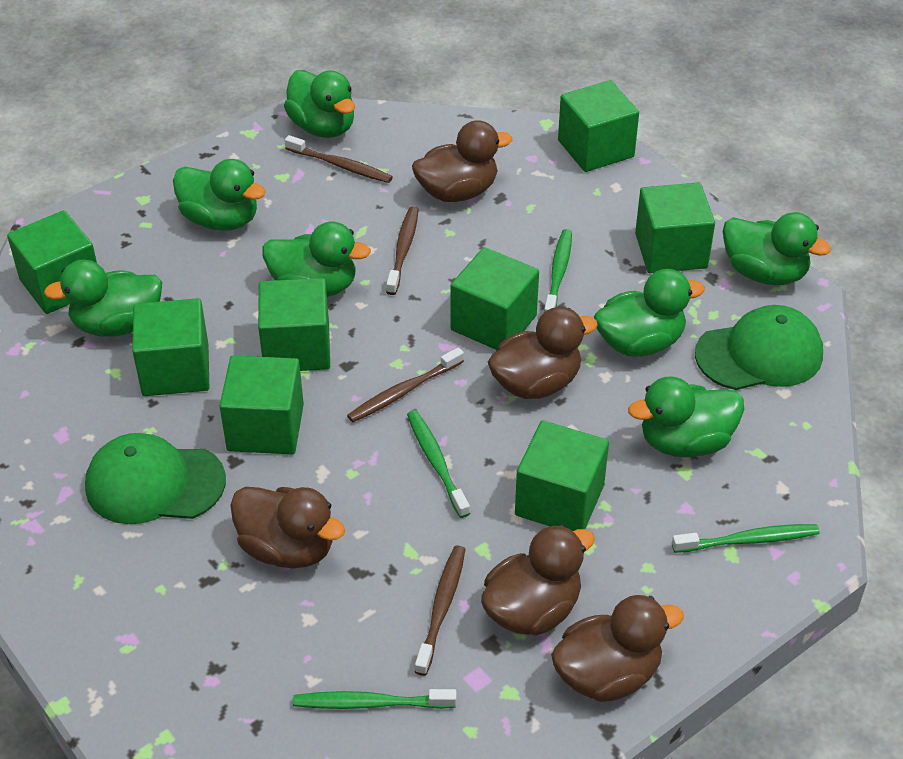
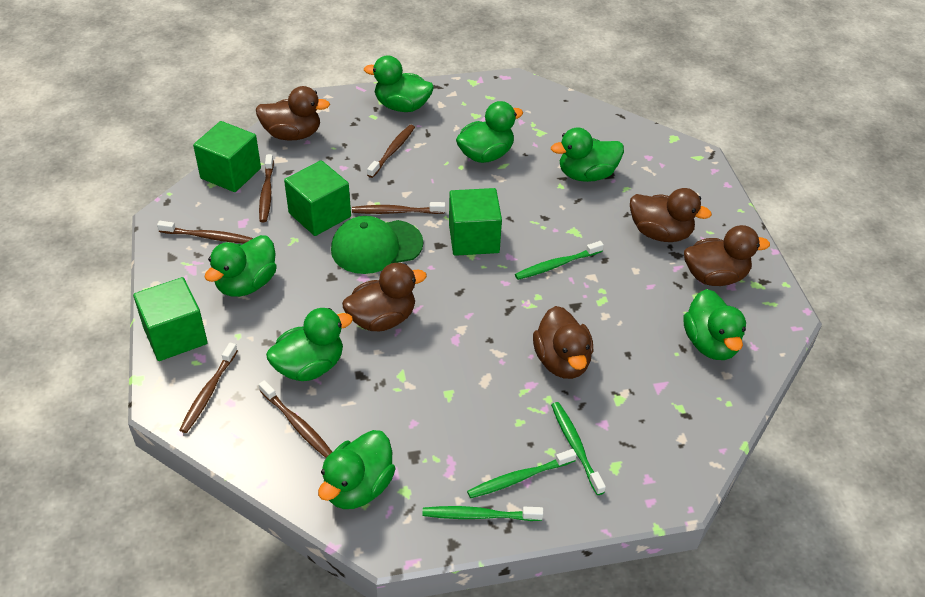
brown toothbrush: [285,135,393,183] [347,347,464,422] [386,206,419,295] [415,546,466,676] = 4 -> [157,221,253,243] [180,342,238,433] [259,154,274,222] [259,380,332,458] [352,202,445,214] [367,125,415,178] = 6
green cap: [85,433,226,524] [695,305,823,390] = 2 -> [331,216,423,274] = 1
green cube: [7,210,97,314] [132,298,209,396] [219,356,304,454] [258,278,330,371] [451,247,539,350] [515,420,609,531] [558,80,639,172] [635,182,715,273] = 8 -> [133,277,208,361] [193,121,261,192] [284,160,351,236] [449,188,502,256] = 4

